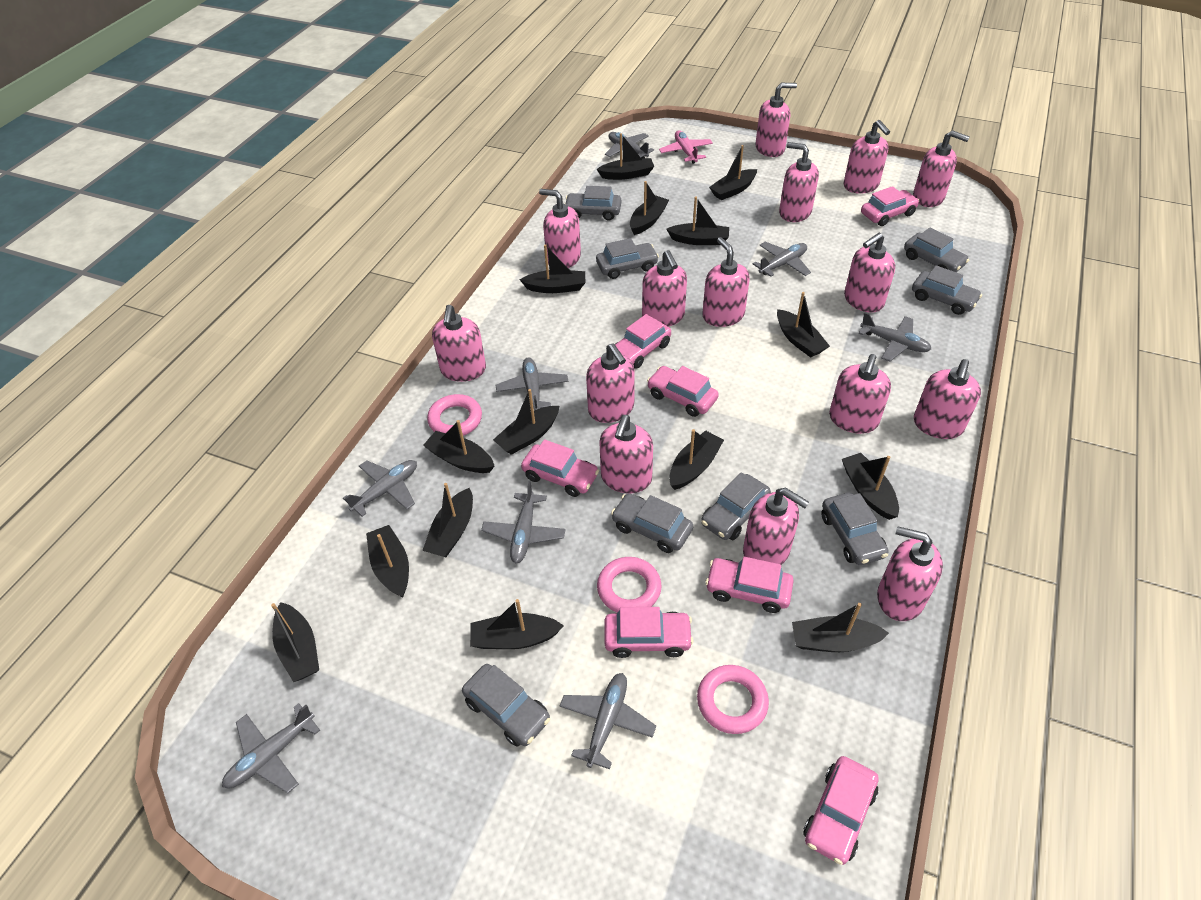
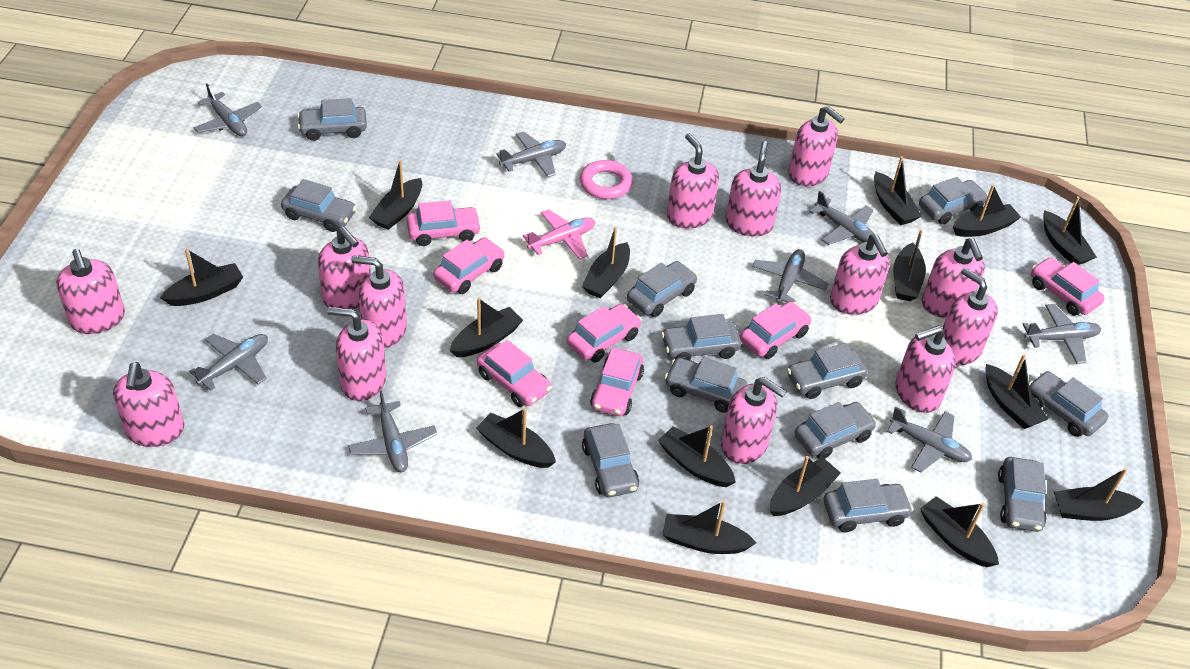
grey car: [462,664,550,747] [566,186,621,221] [596,238,659,279] [611,493,693,553] [701,472,771,540] [821,493,889,565] [904,228,969,272] [912,265,982,315] = 8 -> [281,179,357,232] [297,98,367,141] [582,423,639,497] [627,261,698,317] [661,314,741,360] [665,357,747,413] [787,343,868,399] [795,402,877,459] [823,479,913,532] [919,177,988,224] [998,457,1047,532] [1029,371,1109,437] = 12
pink ring: [427,394,482,436] [597,557,662,613] [697,665,769,734] = 3 -> [580,160,633,199] = 1
pink soap dispenser: [432,305,486,382] [539,189,581,268] [586,343,635,423] [599,415,653,493] [642,250,687,327] [702,237,750,327] [743,488,809,565] [755,83,797,157] [779,142,819,222] [829,354,891,434] [844,120,890,193] [844,233,895,312] [877,526,943,621] [913,130,970,207] [914,359,981,439] = 15 -> [56,249,125,334] [113,362,184,447] [318,226,371,309] [327,307,386,401] [351,255,407,349] [667,133,719,229] [721,377,787,464] [726,141,781,237] [789,106,845,187] [830,234,890,315] [896,325,956,413] [922,238,985,318] [942,267,998,366] = 13

